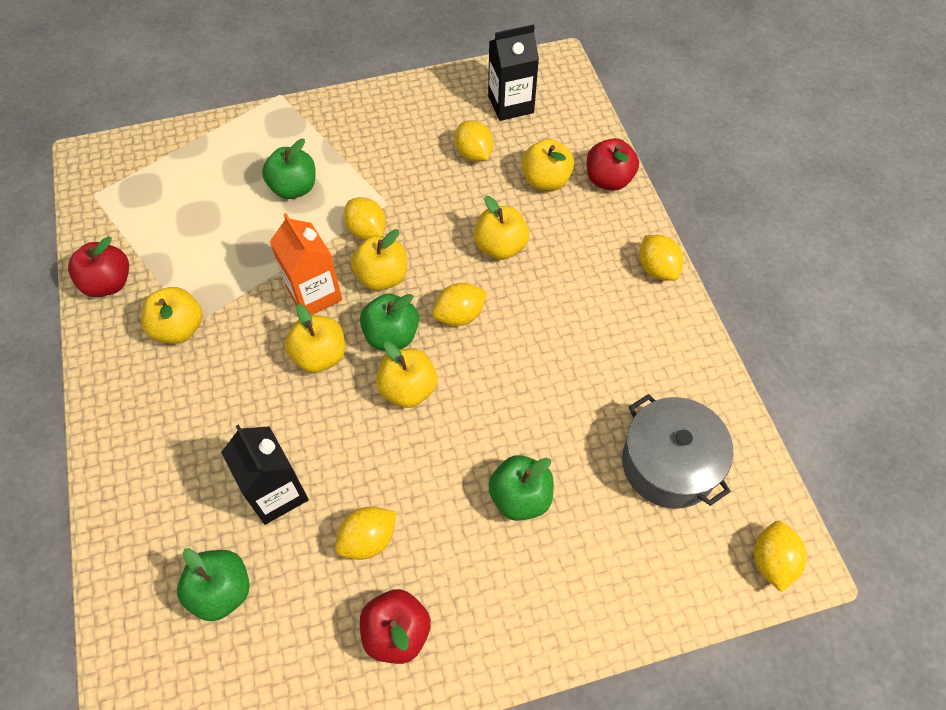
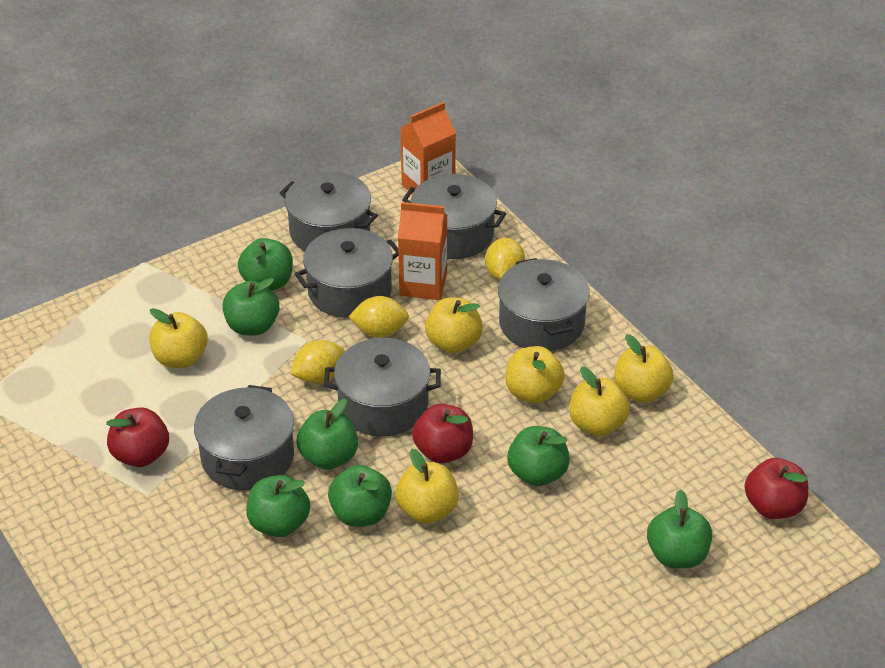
black carton: [221,424,309,525] [488,24,539,121] = 2 -> none = 0
green apple: [177,548,250,621] [262,139,315,199] [360,294,419,350] [488,455,554,521] = 4 -> [223,278,279,336] [238,238,293,291] [246,475,310,537] [296,399,358,470] [328,465,392,527] [507,426,570,486] [647,489,712,568] = 7
grey pot: [622,394,733,509] = 1 -> [194,385,294,491] [280,171,378,251] [295,228,398,318] [324,338,441,437] [402,174,506,259] [498,258,590,351] = 6
orange carton: [270,213,342,315] = 1 -> [398,202,447,300] [400,102,456,194] = 2
yellow lemon: [335,506,396,560] [344,197,386,240] [432,283,487,326] [455,120,494,162] [639,235,684,281] [754,521,807,592] = 6 -> [290,340,345,384] [348,296,409,337] [485,238,525,281] = 3

